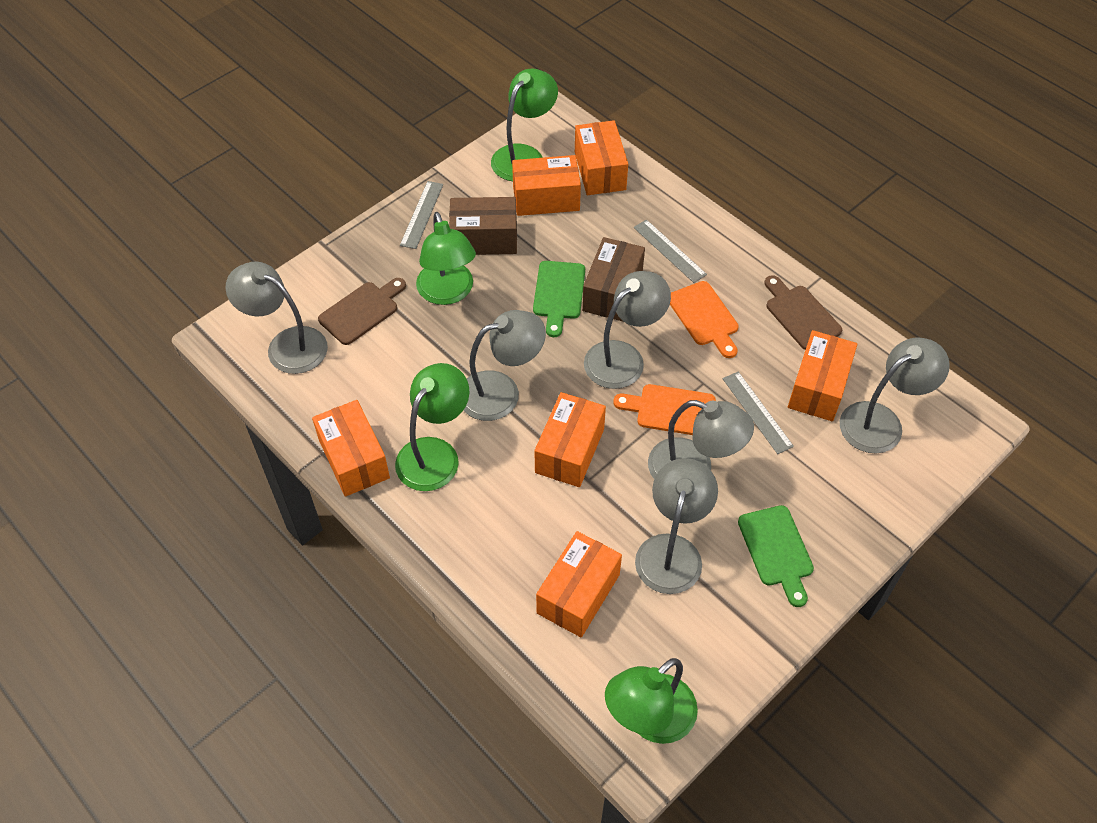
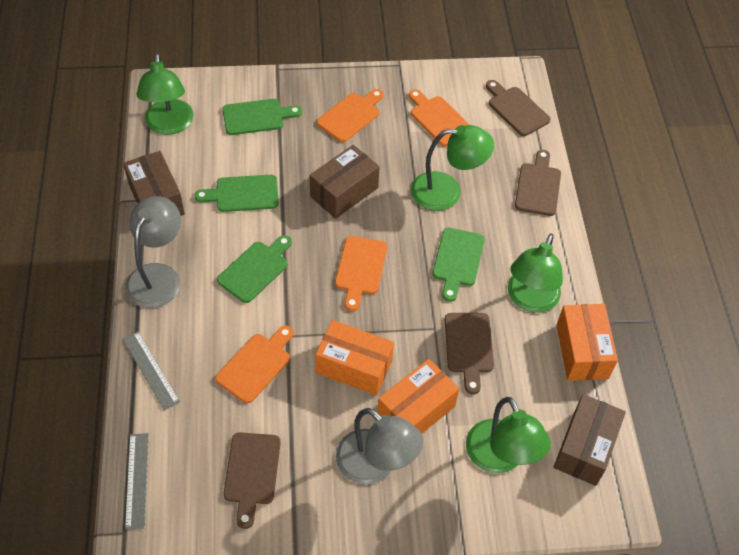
brown box: [449,197,517,255] [582,237,645,322] = 2 -> [123,151,185,216] [310,145,380,219] [554,394,626,486] = 3
brown cutting board: [318,278,406,345] [764,275,842,350] = 2 -> [224,432,281,529] [445,313,494,394] [486,80,550,136] [515,150,561,216] = 4
green cutting board: [533,261,585,337] [738,505,814,607] = 2 -> [194,175,279,212] [217,235,292,303] [222,99,302,135] [433,228,485,302] = 4
grey lamp: [225,262,328,374] [463,310,546,421] [584,271,671,389] [635,458,718,594] [648,400,754,479] [840,338,950,453] = 6 -> [125,196,181,308] [336,408,423,484] = 2
grey ruler: [400,181,443,249] [634,220,707,283] [723,372,794,454] = 3 -> [123,331,180,410] [125,433,149,530] = 2
orange box: [312,400,390,497] [512,155,581,216] [534,392,606,487] [536,531,622,638] [575,120,628,195] [788,330,857,421] = 6 -> [315,320,394,395] [377,359,459,434] [556,304,618,381] = 3
orange cutting board: [613,384,716,435] [670,281,739,358] = 2 -> [215,326,293,403] [317,89,384,142] [335,236,387,311] [409,89,470,146] = 4

